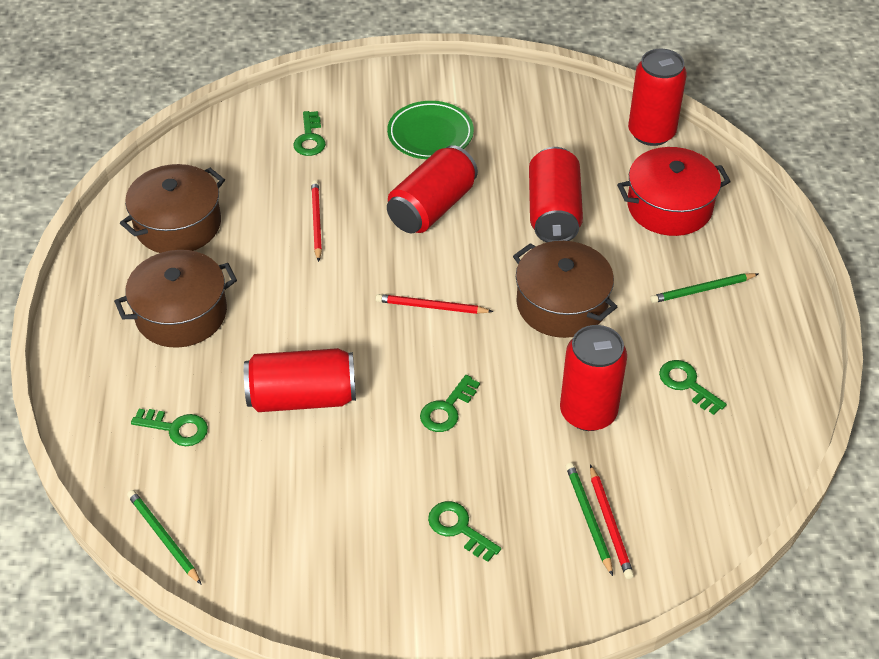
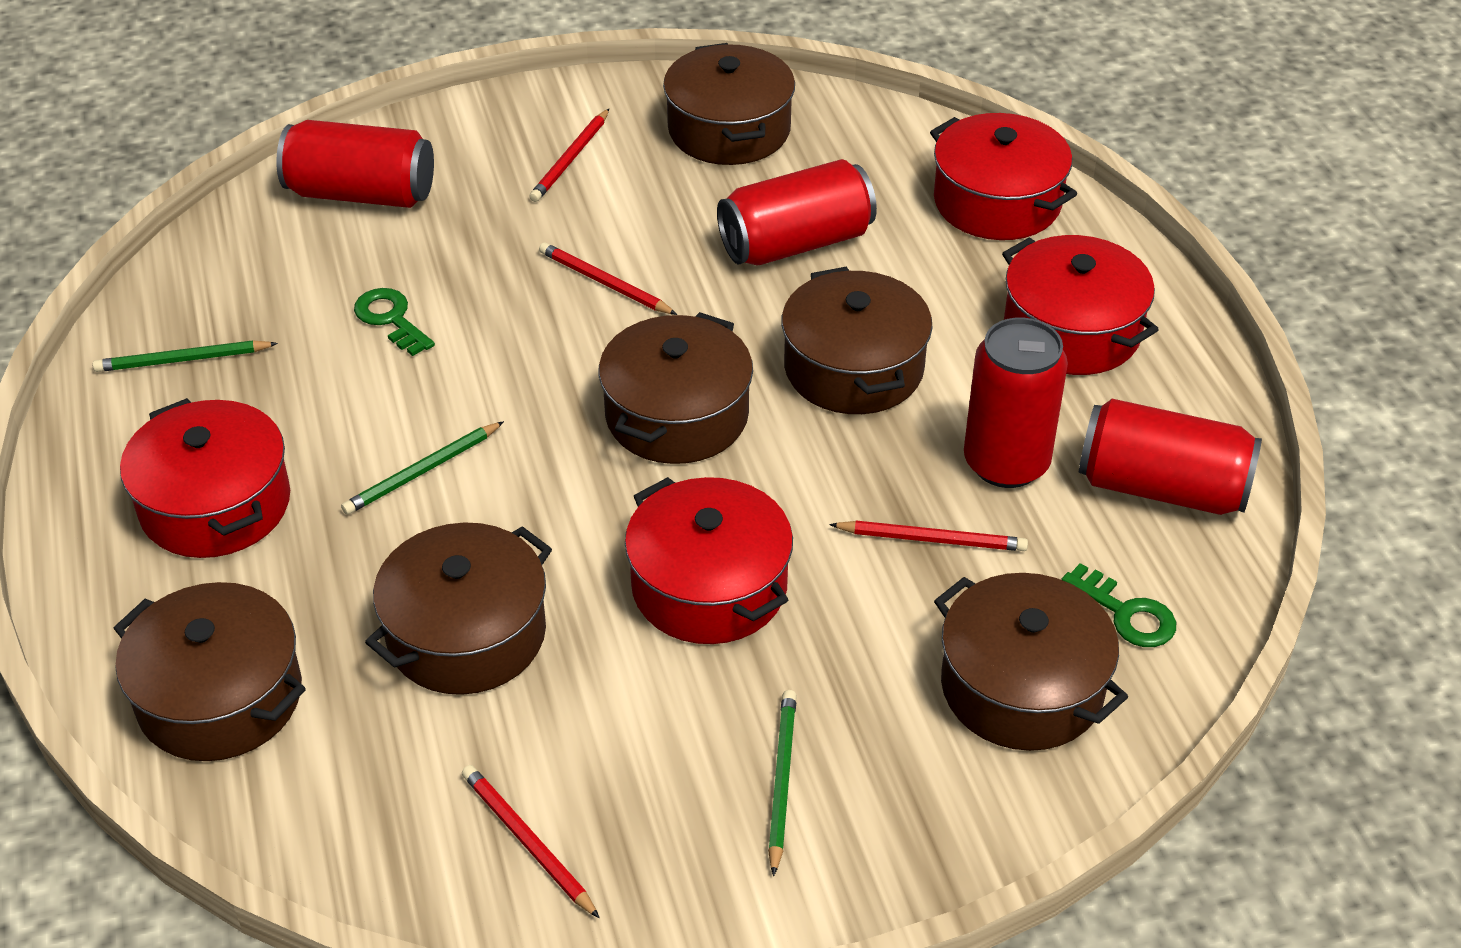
brown pot: [114,250,237,348] [120,164,225,253] [513,241,617,338] = 3 -> [113,582,306,761] [365,522,552,695] [599,312,753,464] [663,43,795,165] [782,267,933,414] [934,573,1128,751] = 6
green key: [131,409,208,446] [293,111,326,156] [420,375,480,432] [428,501,501,562] [659,360,727,415] = 5 -> [354,288,435,356] [1061,563,1176,647] = 2
green plate: [387,101,474,159] = 1 -> none = 0
red can: [244,348,356,412] [387,145,478,233] [529,147,583,242] [560,325,627,431] [628,49,687,146] = 5 -> [276,120,434,208] [717,159,877,265] [964,318,1068,488] [1079,399,1262,515] = 4
red pencil: [311,180,322,262] [376,294,493,314] [590,465,634,579] = 3 -> [462,765,600,918] [529,109,609,202] [539,242,677,315] [829,521,1028,551] = 4
red pot: [617,147,731,236] = 1 -> [120,398,290,558] [625,477,793,644] [930,113,1077,240] [1002,235,1159,375] = 4

